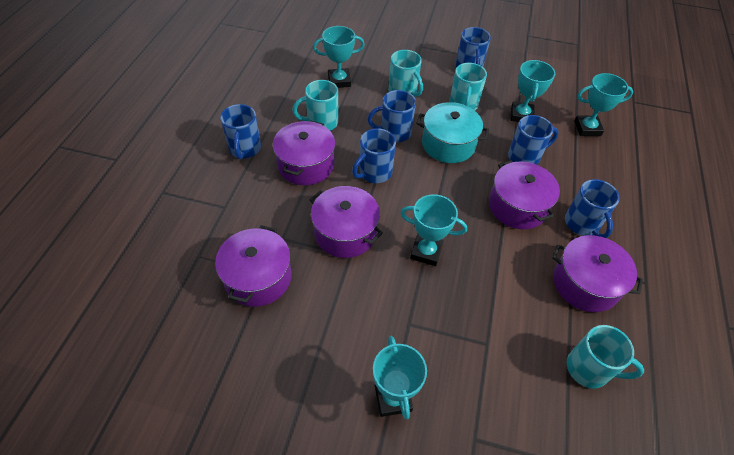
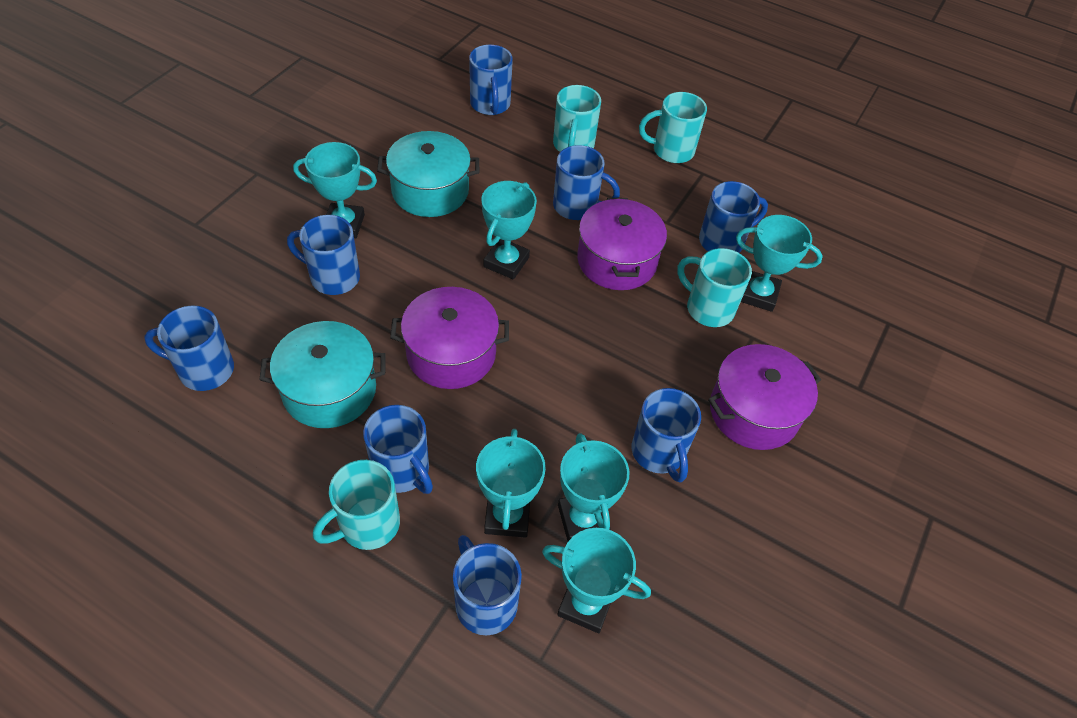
blue mug: [220,104,261,160] [352,128,396,183] [367,90,416,142] [455,27,491,68] [508,115,559,165] [565,179,620,238] = 6 -> [144,305,234,391] [287,215,360,295] [363,405,433,494] [453,535,522,635] [469,45,513,115] [553,145,620,220] [632,388,701,483] [699,181,768,253] = 8
purple pot: [215,225,292,307] [273,121,335,185] [310,186,383,258] [489,160,560,229] [552,235,643,312] = 5 -> [390,287,509,389] [577,198,667,290] [708,344,821,450] = 3
turquoise pot: [416,102,489,163] = 1 -> [259,321,386,428] [377,131,479,217] = 2
turquoise trophy: [313,26,365,88] [373,336,427,420] [400,194,467,266] [511,60,555,122] [574,73,633,136] = 5 -> [293,142,377,238] [476,429,546,538] [481,181,537,280] [542,528,651,633] [558,433,630,541] [736,215,823,312] = 6

